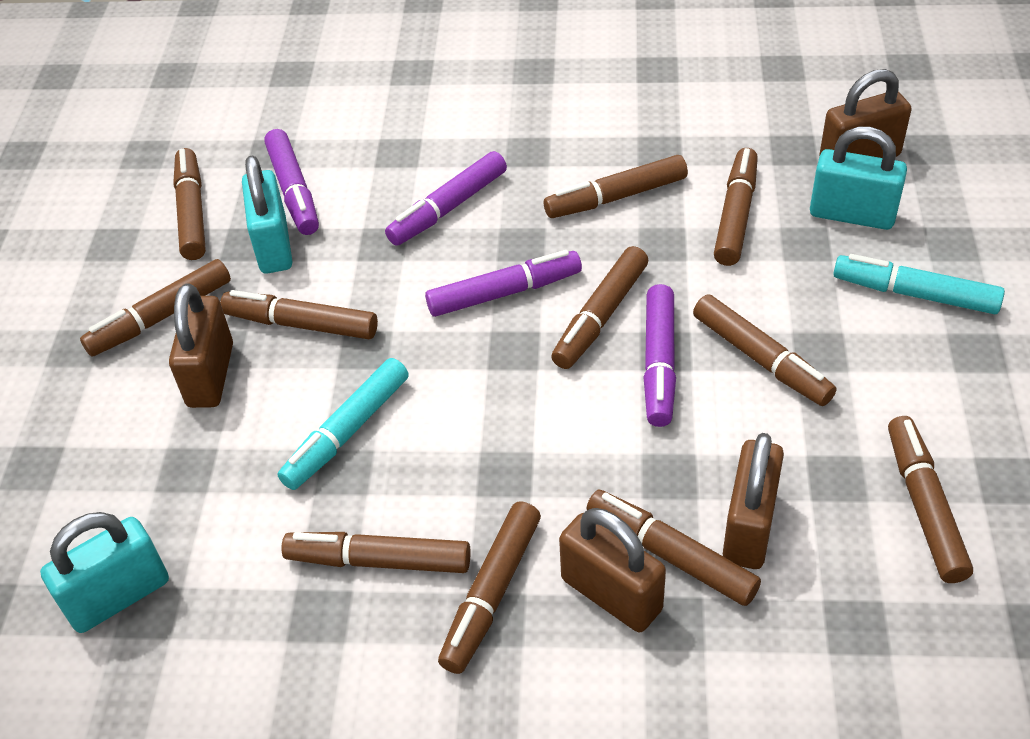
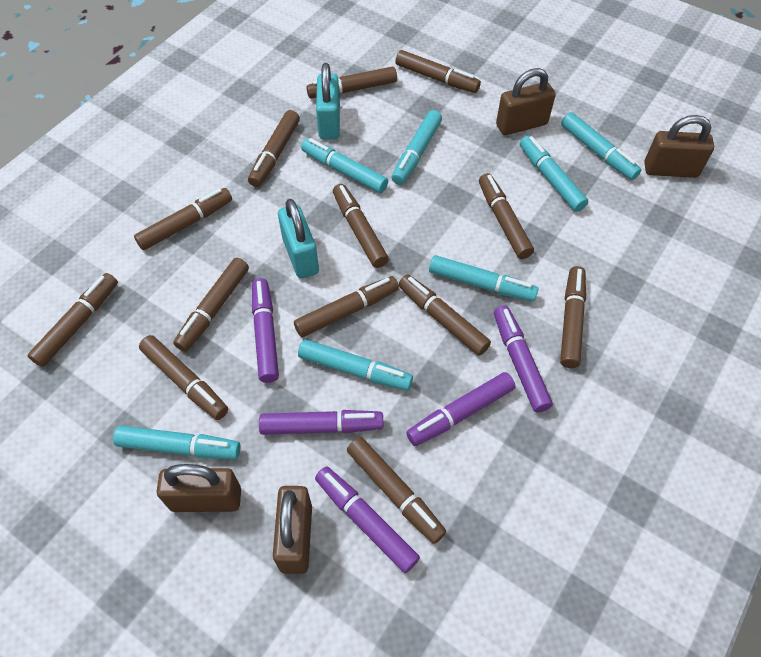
brown marker: [80,259,231,356] [173,148,206,260] [220,290,378,339] [281,532,471,573] [438,501,541,674] [544,155,688,218] [551,246,648,369] [586,489,761,606] [693,294,836,406] [714,148,758,266] [888,416,973,583] = 11 -> [27,273,118,367] [134,188,232,250] [139,335,228,420] [173,258,249,352] [248,110,300,187] [294,276,399,337] [306,67,397,98] [333,184,389,268] [347,437,446,544] [395,50,481,93] [399,274,491,356] [479,173,534,259] [560,266,586,368] = 13
purple marker: [264,129,319,235] [385,151,507,246] [425,250,582,317] [644,284,676,427] = 4 -> [252,278,279,383] [259,410,383,435] [315,467,420,573] [406,372,516,446] [494,305,553,412] = 5
turquoise marker: [278,358,409,490] [833,254,1005,314] = 2 -> [113,426,241,459] [298,339,413,391] [301,138,388,193] [392,110,442,185] [429,255,539,302] [520,135,588,212] [561,112,641,180] = 7
turquoise padlock: [40,512,169,633] [242,155,292,274] [810,127,907,230] = 3 -> [278,199,319,279] [316,63,340,140] = 2

